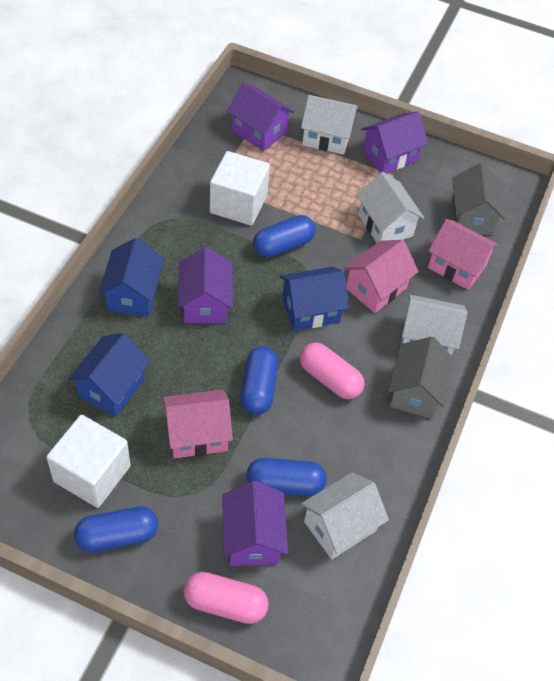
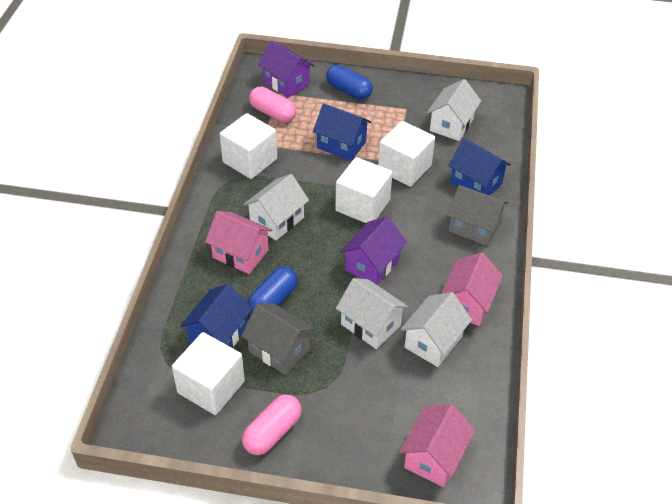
blue capsule: [74,506,158,552] [240,346,278,415] [246,458,326,496] [253,215,316,258] = 4 -> [247,266,298,314] [326,65,373,100] = 2
purple house: [178,247,233,323] [222,481,288,566] [227,82,294,151] [361,111,428,173] = 4 -> [257,40,314,98] [340,216,407,285] = 2
white cube: [46,415,131,508] [210,151,270,226] = 2 -> [172,332,245,415] [220,113,277,179] [335,157,393,223] [378,121,435,187] = 4

